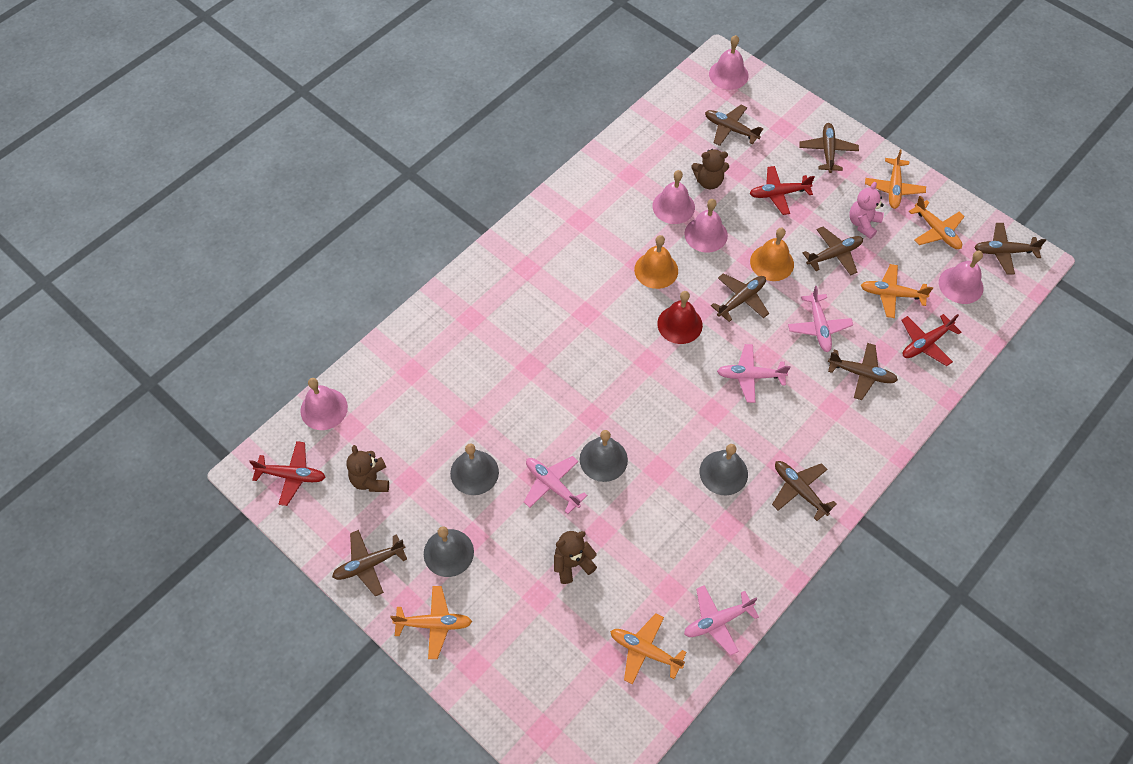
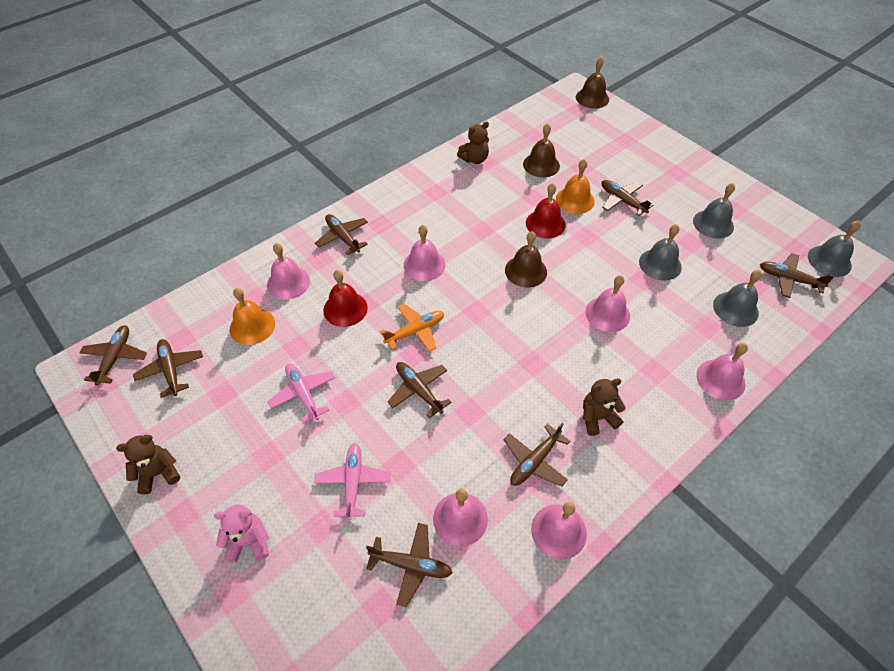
brown bell: none = 0 -> [505,231,547,288] [523,123,560,177] [576,57,609,109] = 3
orange plane: [390,586,472,659] [610,613,687,684] [861,264,933,318] [865,149,926,209] [909,196,965,249] = 5 -> [380,304,444,352] = 1
pink bell: [300,378,348,430] [652,170,695,224] [684,199,728,253] [709,35,749,90] [939,251,983,304] = 5 -> [267,243,310,300] [404,225,445,281] [433,489,488,546] [531,502,587,560] [585,275,630,332] [696,343,748,401] = 6
pink plane: [524,456,587,514] [684,585,759,656] [717,344,790,403] [788,286,853,352] = 4 -> [268,363,335,423] [314,443,391,520] = 2
red bell: [657,291,703,344] = 1 -> [323,270,368,327] [526,183,566,239] = 2
red plane: [249,441,326,506] [749,166,815,215] [901,314,961,366] = 3 -> none = 0

